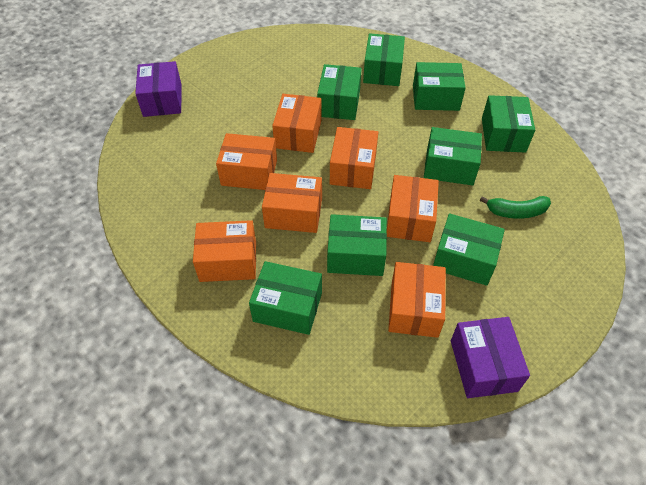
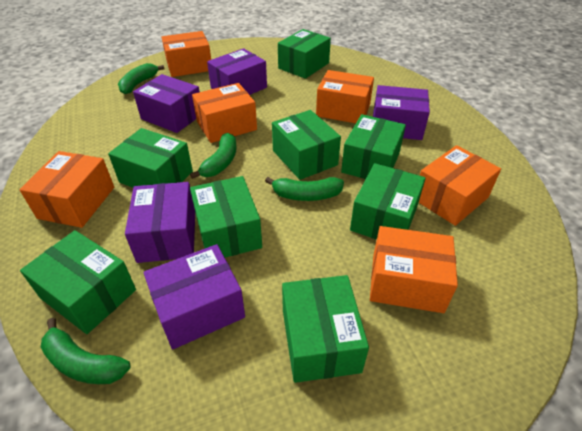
green banana: [480,196,551,219] = 1 -> [41,318,131,384] [118,63,165,94] [190,133,237,179] [265,177,344,201] = 4
orange box: [193,220,256,282] [216,133,277,190] [262,173,322,233] [272,94,321,153] [330,127,378,189] [387,175,439,242] [388,262,446,338] = 7 -> [19,151,114,228] [162,31,211,77] [192,83,257,143] [316,70,374,123] [370,226,458,313] [419,145,501,226] = 6
purple box: [135,61,182,117] [451,317,530,398] = 2 -> [125,182,195,263] [133,74,200,133] [144,244,245,349] [207,48,267,95] [373,85,430,140] = 5

